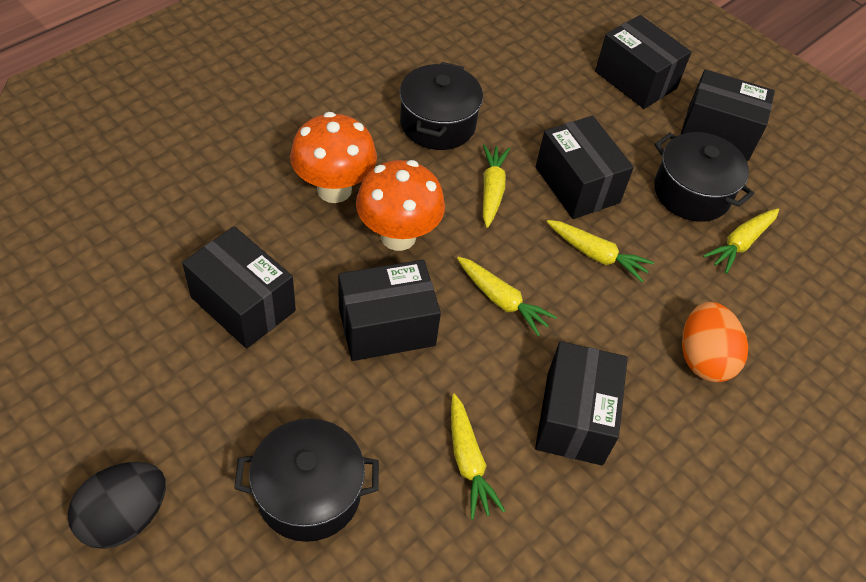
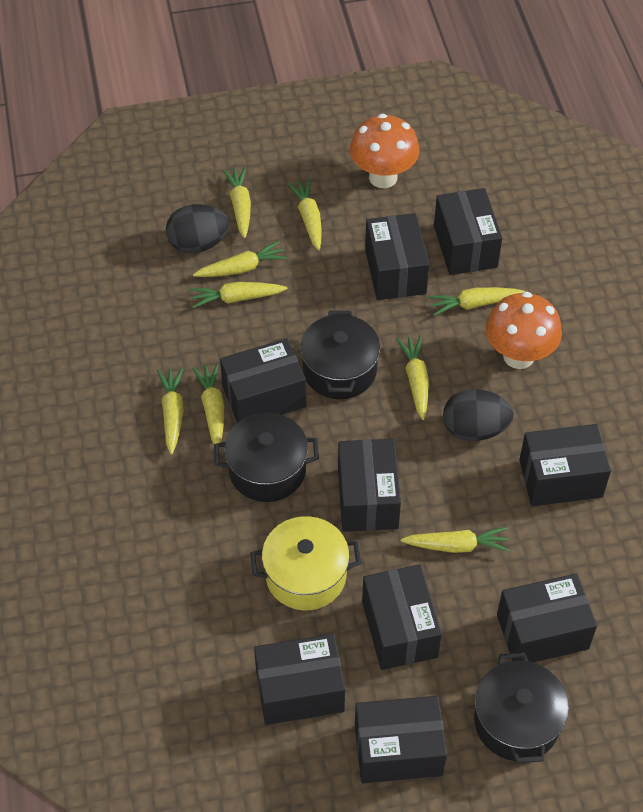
black box: [182,226,296,349] [338,260,441,361] [535,341,628,465] [536,116,634,219] [595,15,691,109] [680,69,775,161] = 6 -> [220,338,306,423] [254,634,345,725] [338,439,401,532] [355,696,447,783] [362,564,442,670] [365,213,429,300] [434,188,502,275] [497,573,597,662] [519,424,611,506] = 9
black egg: [67,462,166,549] = 1 -> [166,204,230,253] [443,389,514,441] = 2
orange egg: [682,302,748,382] = 1 -> none = 0
yellow carrot: [451,394,505,519] [457,256,557,336] [483,144,510,228] [547,220,654,282] [703,209,779,274] = 5 -> [157,368,183,455] [190,282,287,308] [193,241,287,277] [193,364,224,449] [223,167,251,238] [287,179,321,251] [396,336,428,420] [401,527,510,553] [428,287,525,316] = 9
yellow pot: none = 0 -> [250,516,361,610] = 1

